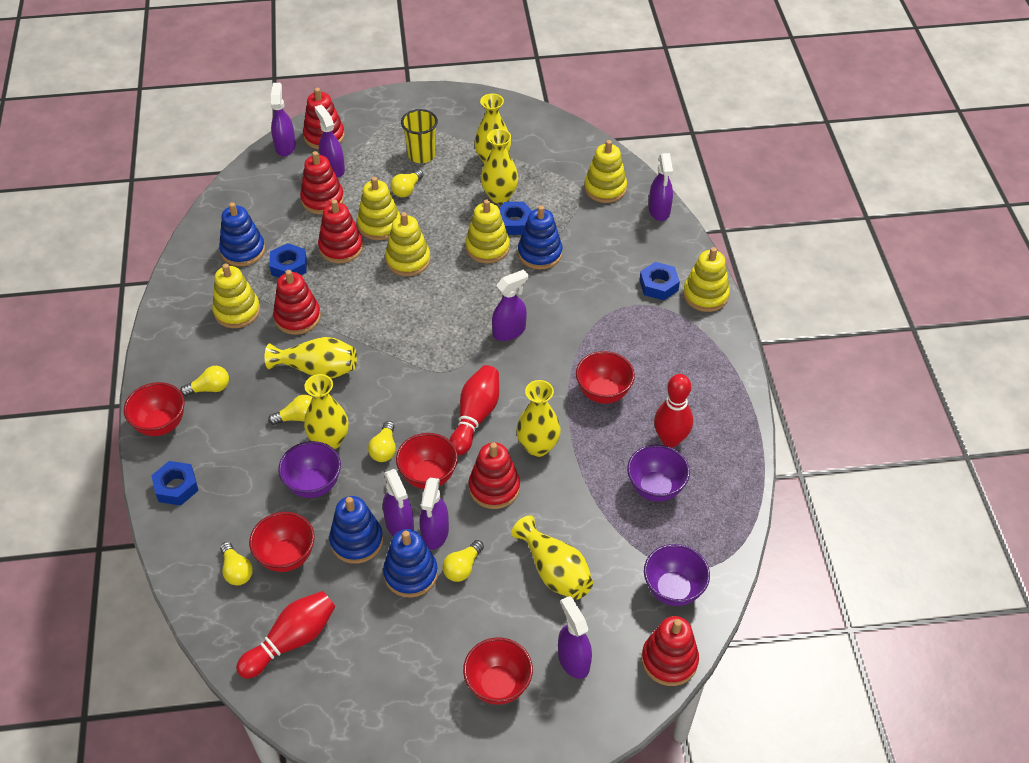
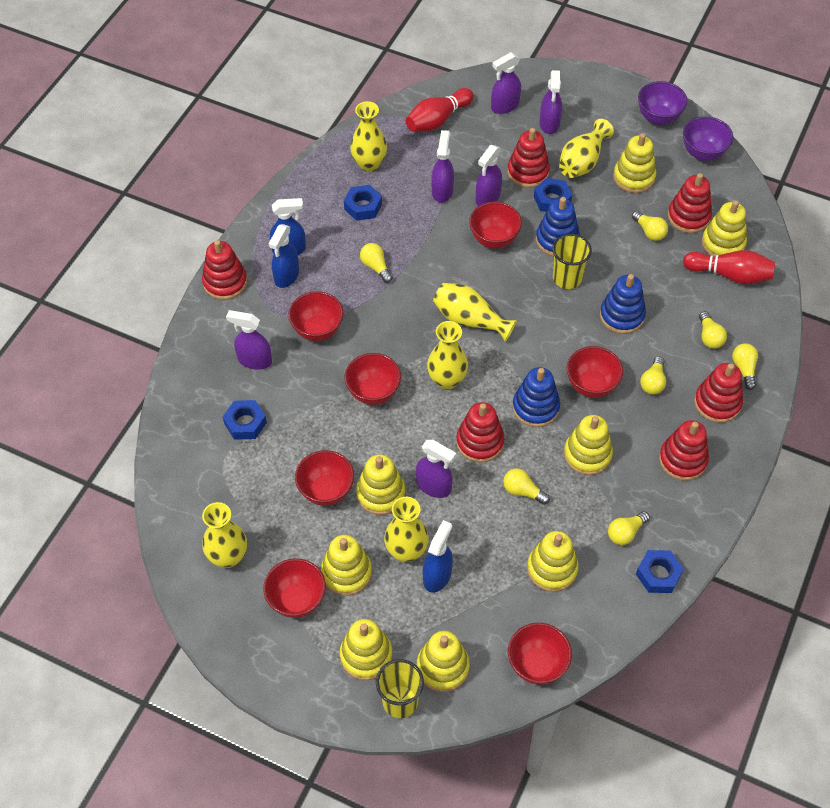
blue spray bottle: none = 0 -> [269,224,299,288] [270,198,306,255] [423,520,453,593] = 3
blue stacking toy: [219,202,265,266] [329,496,383,564] [383,529,438,598] [518,205,562,270] = 4 -> [512,367,560,427] [536,197,580,256] [600,274,646,334] = 3
purple bowl: [278,441,341,498] [627,444,690,502] [644,544,710,606] = 3 -> [638,81,687,125] [683,116,733,161] = 2
purple spray bottle: [271,83,296,156] [315,105,345,178] [383,469,414,536] [420,478,449,550] [492,269,528,341] [558,596,592,679] [649,153,673,221] = 7 -> [226,310,272,370] [416,440,456,498] [431,130,454,203] [476,145,502,206] [491,52,521,114] [539,70,562,134] = 6
red bowl: [124,382,184,436] [249,512,315,572] [396,433,458,489] [463,637,533,705] [576,351,635,404] = 5 -> [263,558,326,618] [288,291,343,341] [295,450,354,506] [344,353,401,405] [469,202,522,249] [508,623,572,685] [567,346,623,398] = 7
red bowling pin: [236,591,335,679] [450,365,499,455] [654,374,693,447] = 3 -> [406,88,474,131] [683,250,775,284] = 2
yellow cup: [401,109,438,163] = 1 -> [376,659,424,718] [552,234,592,289] = 2
yellow light bulb: [180,366,229,396] [220,542,253,585] [268,395,312,425] [368,421,396,462] [391,170,424,197] [443,540,484,582] = 6 -> [360,243,393,283] [503,468,550,505] [608,511,650,545] [632,211,668,241] [640,357,666,395] [699,311,727,349] [732,343,758,390] = 7
yellow stacking toy: [212,263,260,328] [357,177,400,240] [385,212,430,276] [466,199,510,263] [584,140,627,203] [683,247,730,312] = 6 -> [321,535,372,596] [340,619,393,680] [356,454,405,515] [417,631,470,692] [527,531,579,592] [564,415,613,475] [613,133,656,193] [702,200,747,257] = 8

